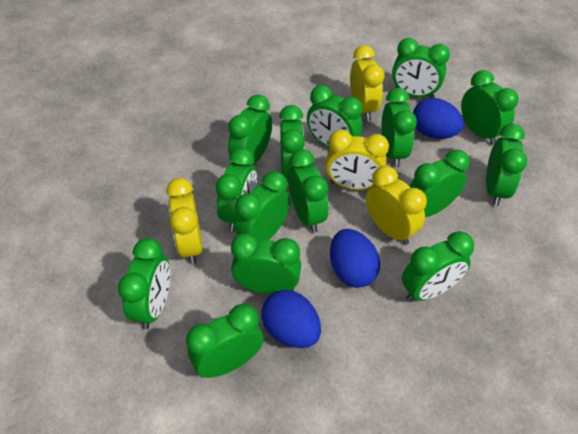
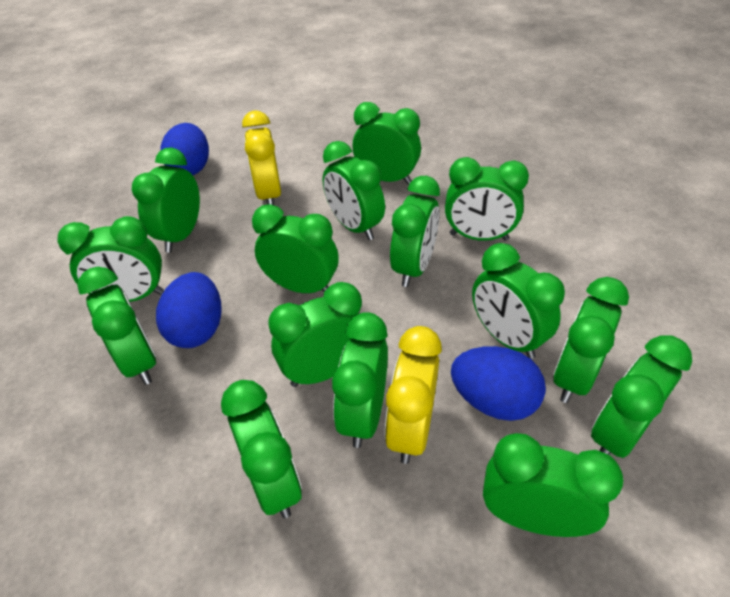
yellow clock: [166,178,203,264] [326,129,389,190] [350,45,384,121] [366,166,427,245] = 4 -> [242,110,281,205] [385,326,442,464] = 2

